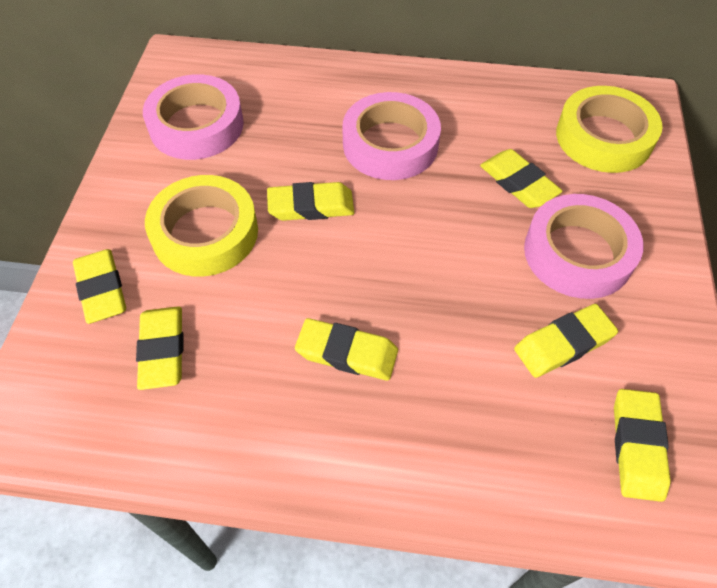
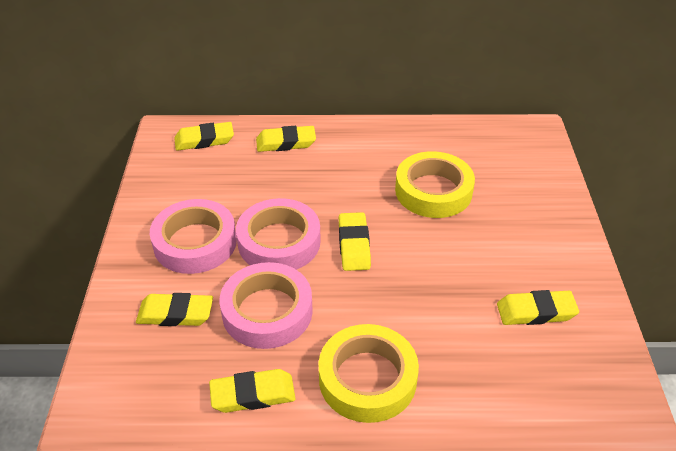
yellow eraser: [73,249,126,324] [136,306,183,390] [267,182,354,221] [295,318,398,381] [480,149,563,208] [514,304,618,378] [614,389,671,502] = 7 -> [136,293,213,326] [174,122,234,151] [209,369,296,413] [256,126,316,152] [339,212,371,271] [497,290,579,325] = 6

